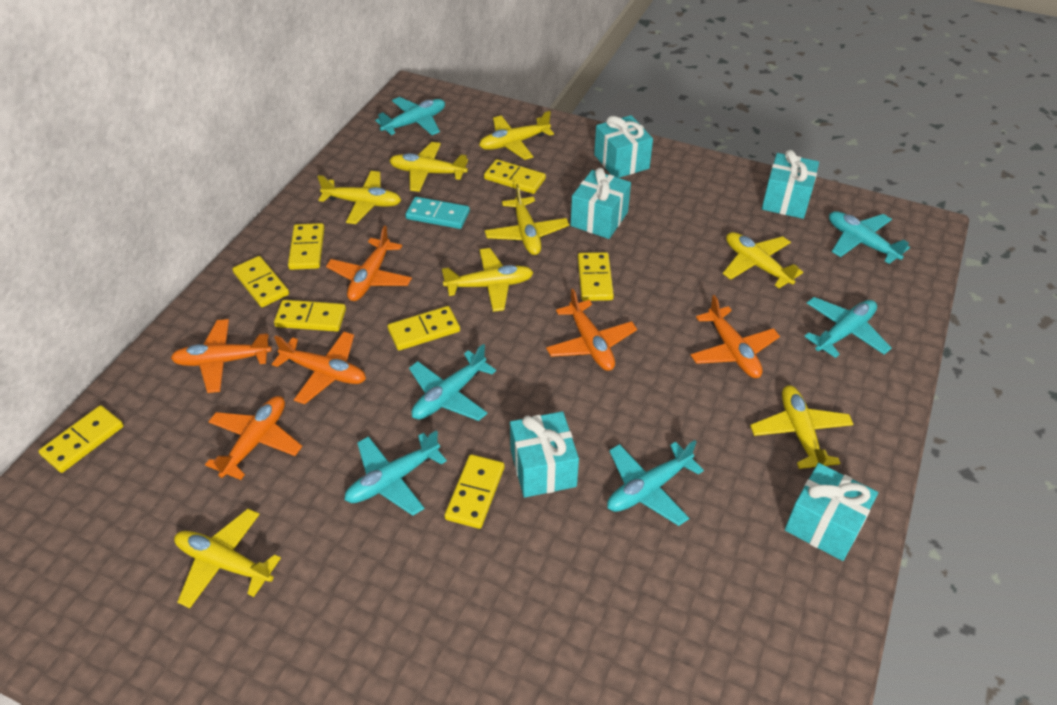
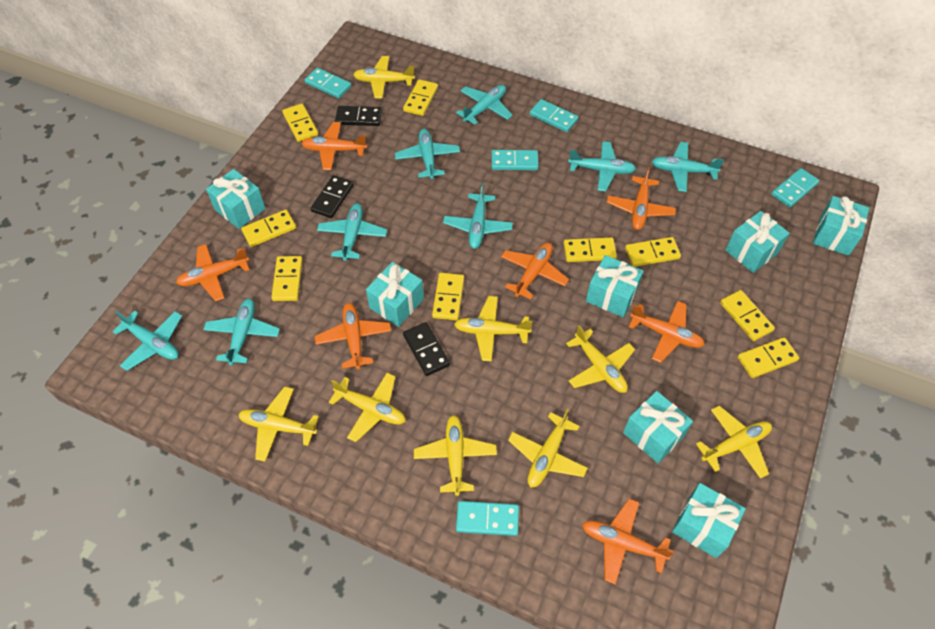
black domino: none = 0 -> [311,175,354,218] [335,106,382,126] [403,322,450,376] = 3
orange plane: [171,319,272,393] [205,396,302,480] [272,332,366,404] [326,225,412,301] [546,289,637,371] [691,295,780,378] = 6 -> [176,244,250,301] [301,122,367,170] [315,303,391,370] [501,243,569,300] [582,499,674,585] [607,167,676,230] [629,301,705,363] = 7
turquoise domino: [405,197,470,229] = 1 -> [305,68,351,98] [456,501,519,536] [491,150,539,170] [530,99,578,132] [771,168,819,207] = 5
turquoise gift: [510,411,579,498] [571,168,631,239] [594,115,653,178] [762,150,819,219] [785,463,878,561] = 5 -> [206,169,266,229] [366,262,424,327] [586,255,644,317] [623,391,693,463] [672,483,746,558] [726,211,790,273] [813,196,869,256] = 7
turquoise plane: [345,431,447,516] [375,97,445,135] [409,344,496,421] [607,440,704,526] [804,297,891,358] [829,211,910,264] = 6 -> [112,310,182,371] [203,298,280,366] [317,203,387,261] [395,129,460,179] [443,183,513,249] [456,85,513,125] [568,141,636,191] [652,142,724,192] = 8
yellow domino: [38,405,124,473] [232,256,289,307] [274,300,346,332] [288,223,324,270] [388,306,460,351] [445,454,504,529] [484,159,546,194] [578,252,614,301] = 8 -> [241,210,296,247] [271,256,303,301] [282,104,318,142] [403,79,438,116] [432,273,464,320] [564,237,617,262] [625,237,681,267] [720,290,775,341] [738,337,799,378] = 9

